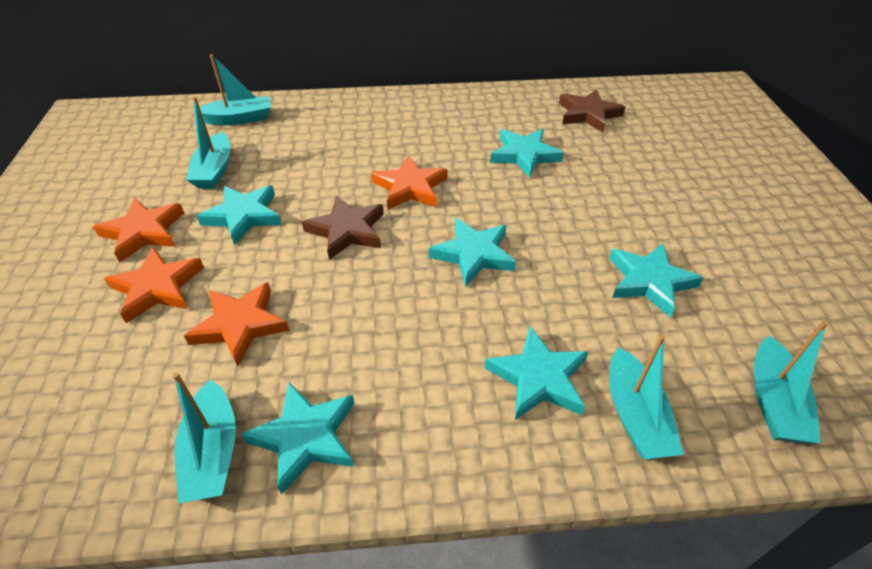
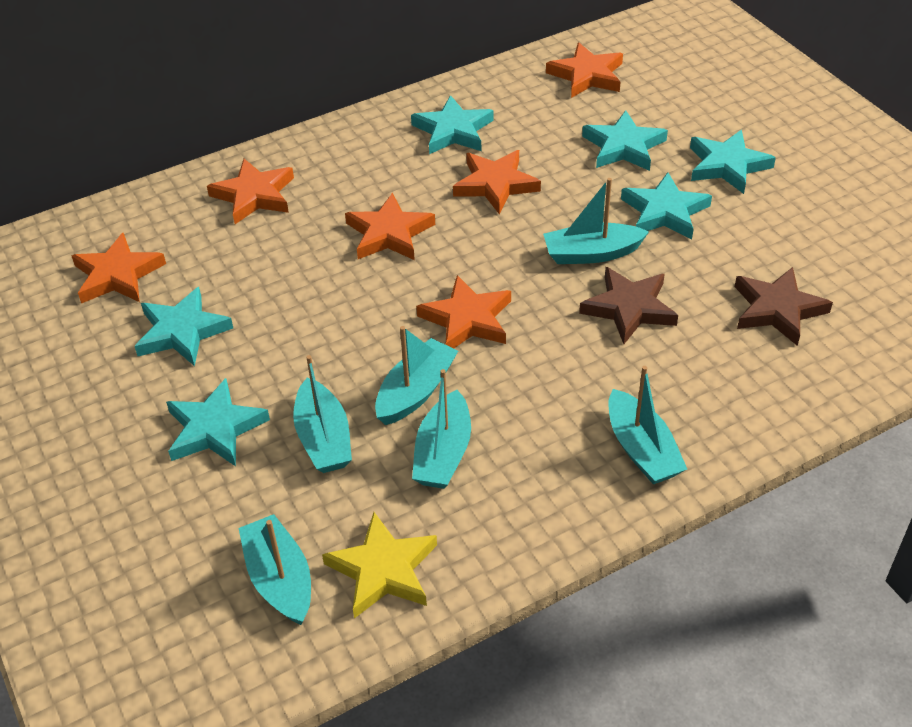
orange star: [93,198,184,262] [104,247,204,323] [184,282,290,366] [371,156,447,210] = 4 -> [72,233,166,304] [207,159,294,224] [345,193,435,260] [416,275,511,348] [453,150,541,215] [546,42,623,98] = 6
turquoise boat: [172,372,236,504] [186,97,231,189] [193,54,271,125] [609,335,684,459] [754,321,828,443] = 5 -> [238,514,311,625] [293,355,352,473] [375,326,458,425] [412,369,471,489] [543,178,649,264] [608,366,687,484] = 6
yellow star: none = 0 -> [322,512,437,618] = 1

